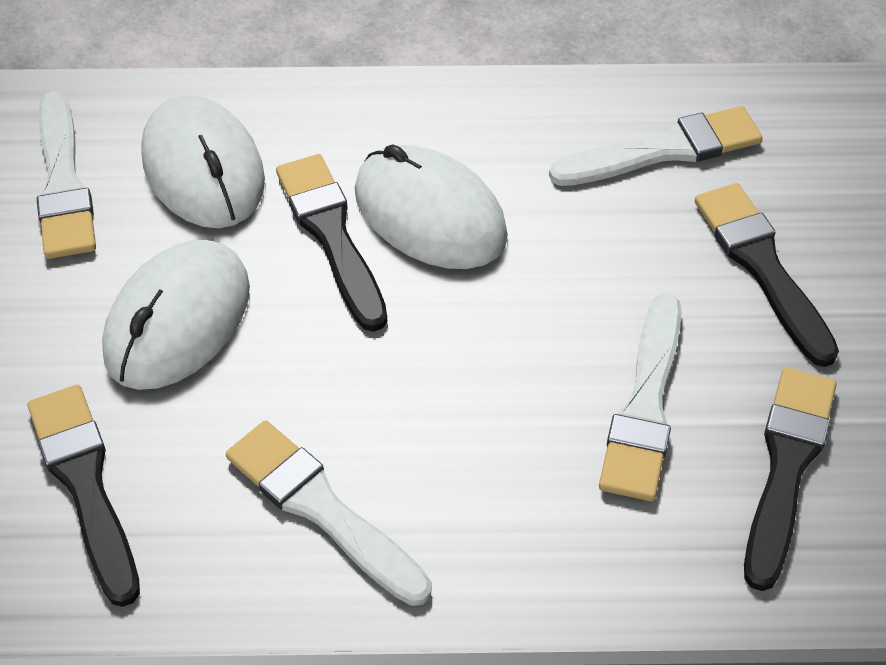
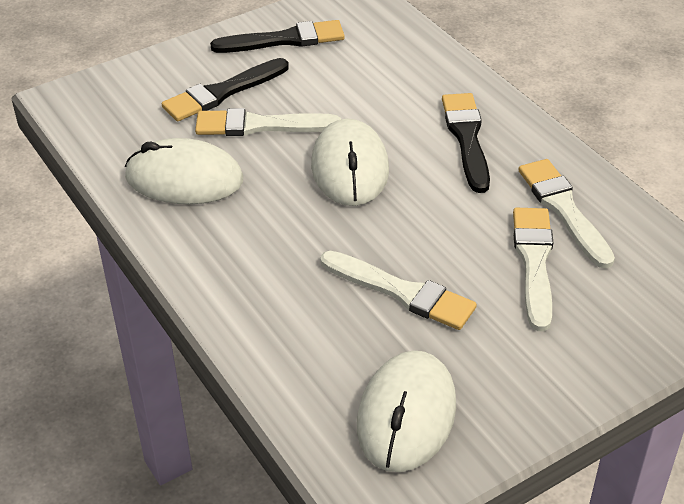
black brush: [27,385,140,607] [276,154,387,332] [695,183,839,367] [744,367,837,591] = 4 -> [162,58,289,121] [210,20,345,53] [442,93,490,193] = 3

